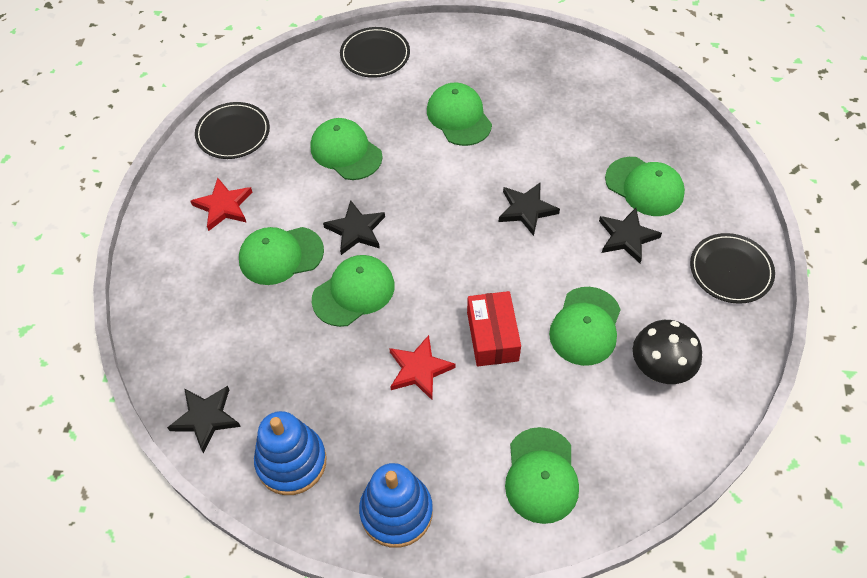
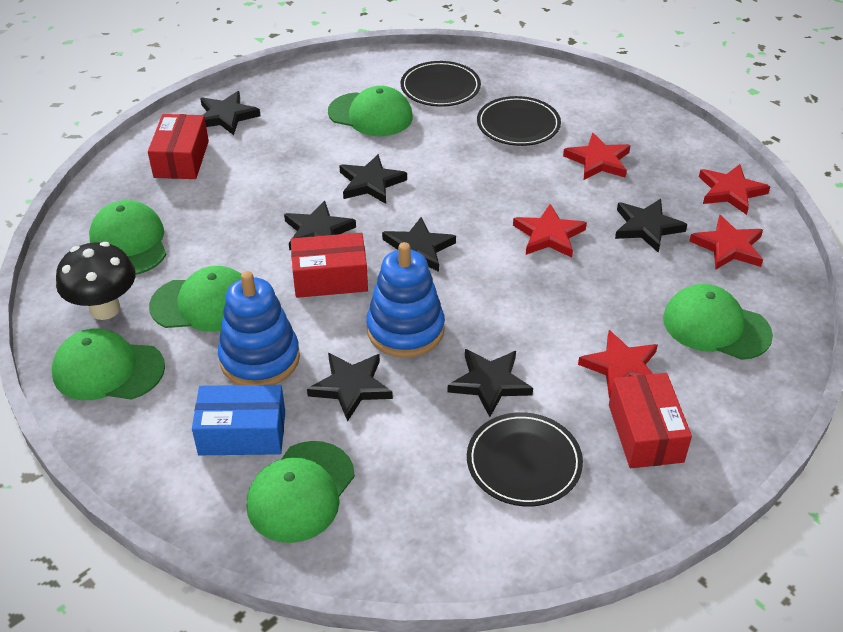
black star: [167,386,241,453] [323,200,385,255] [499,182,560,236] [599,208,662,263] = 4 -> [200,91,261,135] [284,201,356,251] [307,353,393,422] [339,154,407,204] [382,217,456,272] [448,349,533,417] [615,199,687,253] = 7
blue box: none = 0 -> [192,385,285,455] = 1
green cap: [239,227,324,285] [311,118,383,180] [312,255,395,327] [427,82,492,146] [505,427,579,524] [549,287,621,366] [605,157,685,216] = 7 -> [52,329,165,400] [89,200,167,275] [149,266,242,332] [247,441,355,543] [328,86,413,136] [663,284,773,360] = 6
red box: [467,291,521,367] = 1 -> [148,114,209,179] [291,233,368,298] [609,373,692,468] = 3
red star: [191,178,252,231] [389,335,456,400] = 2 -> [513,204,587,258] [563,133,631,180] [578,330,658,398] [689,215,763,270] [699,164,770,215] = 5

